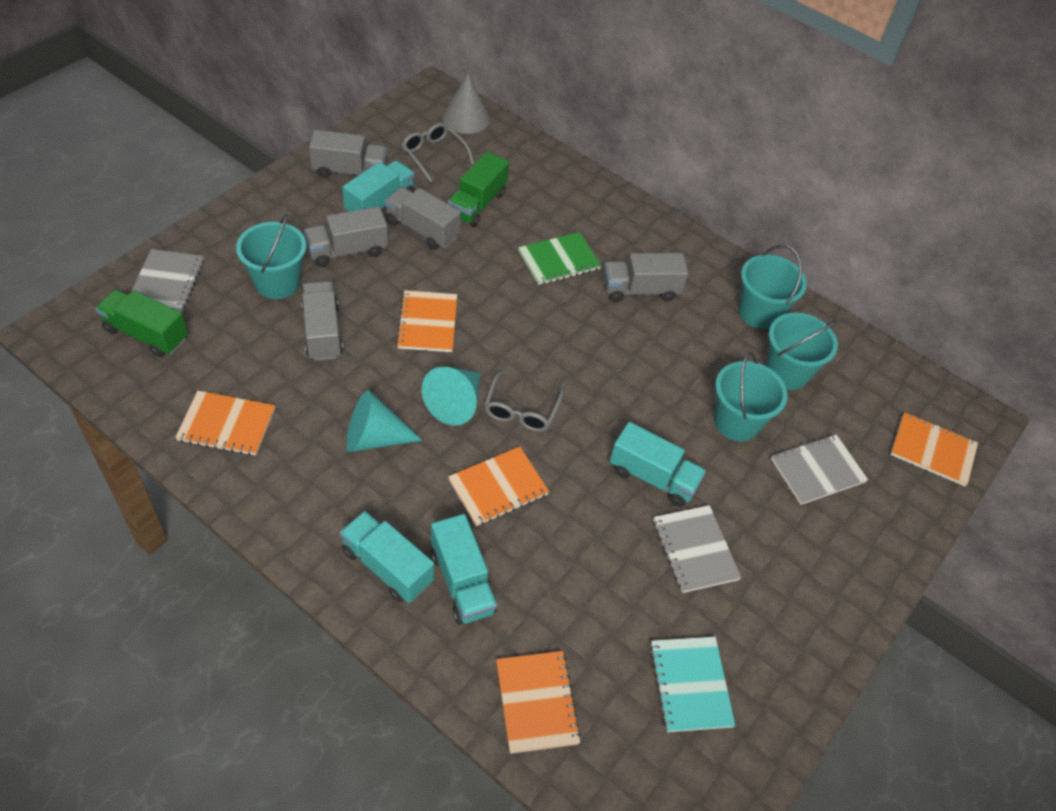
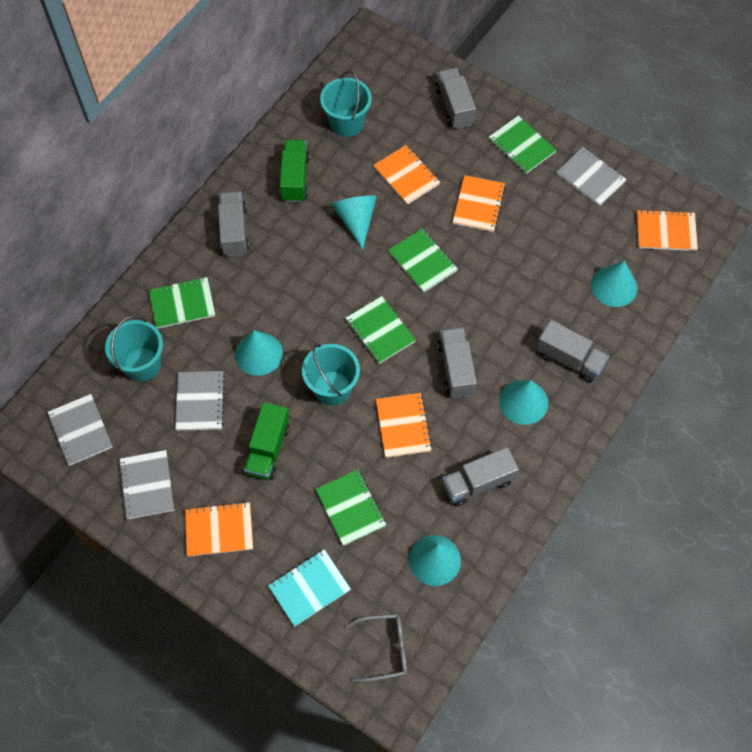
green notebook: [518,232,601,285] = 1 -> [149,277,215,329] [315,470,386,546] [346,296,416,364] [388,228,458,293] [489,116,556,174] = 5
grey cone: [442,73,490,134] = 1 -> none = 0
grey glasses: [402,123,474,183] [484,369,564,432] = 2 -> [345,614,407,682] = 1
grey notebook: [131,249,204,312] [653,505,742,593] [771,435,868,505] = 3 -> [48,394,113,466] [119,450,174,520] [175,371,225,431] [557,147,627,206] = 4
turquoise bucket: [236,214,306,299] [714,352,788,441] [739,244,807,329] [766,313,838,390] = 4 -> [105,316,163,382] [302,344,360,406] [320,71,372,137] = 3
turquoise cone: [346,390,423,452] [422,367,481,425] = 2 -> [235,330,283,376] [332,195,377,250] [409,535,461,586] [499,380,548,425] [591,261,637,307] = 5
turquoise truck: [340,511,434,603] [342,161,415,212] [431,514,497,625] [610,422,706,507] = 4 -> none = 0

